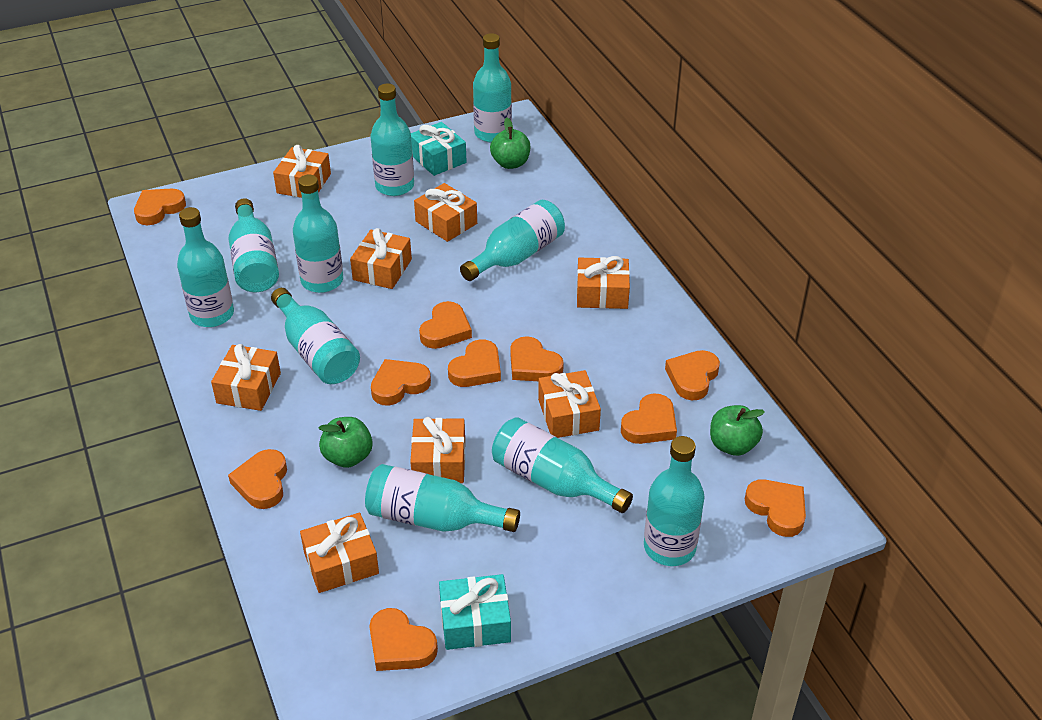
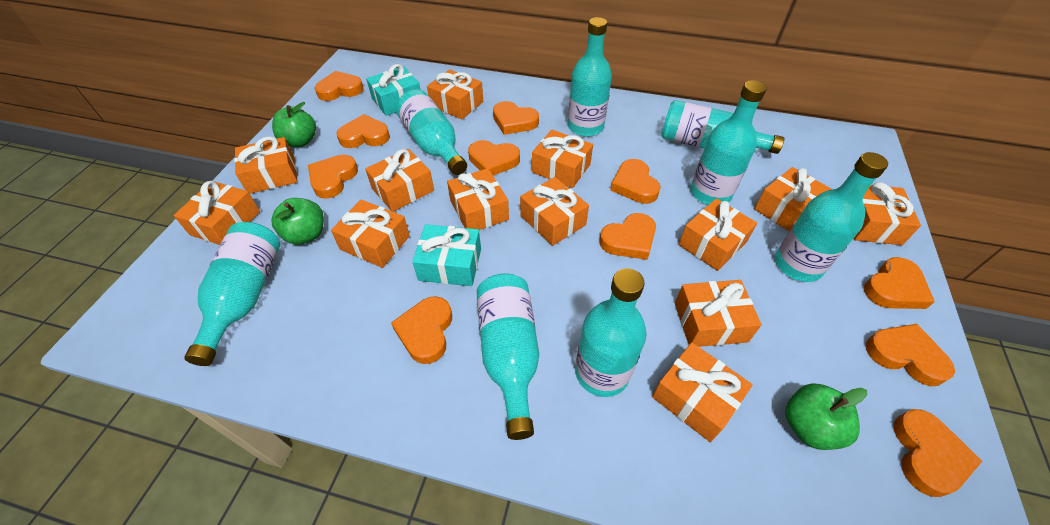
orange gift: [211,344,281,411] [273,145,331,198] [300,513,379,593] [350,228,412,289] [410,417,465,483] [414,183,477,242] [538,370,601,438] [577,256,630,309] = 8 -> [173,181,260,245] [234,136,298,194] [331,200,410,268] [365,149,434,212] [427,70,483,119] [447,168,509,230] [520,177,589,246] [532,130,593,188] [652,343,753,442] [675,280,762,347] [678,199,757,271] [754,167,833,231] [854,182,921,245] = 13
orange heart: [134,189,186,225] [228,449,287,509] [370,608,438,671] [371,359,431,406] [419,301,472,349] [448,339,501,387] [510,336,564,381] [621,393,677,444] [665,350,720,400] [745,480,806,537] = 10 -> [308,155,358,199] [314,71,363,101] [336,114,390,148] [391,296,452,364] [468,140,520,176] [493,101,539,135] [599,213,656,260] [610,159,661,204] [864,257,935,309] [866,324,955,386] [894,409,982,497] = 11
turquoise bottle: [177,207,234,327] [228,198,279,292] [271,288,360,384] [293,175,343,293] [365,464,520,532] [370,83,414,196] [460,200,565,281] [473,33,512,142] [492,417,633,513] [644,436,705,566] = 10 -> [184,222,280,366] [396,89,467,175] [477,274,539,440] [568,17,612,137] [575,268,646,397] [661,100,784,154] [691,80,767,205] [775,152,888,282] = 8

